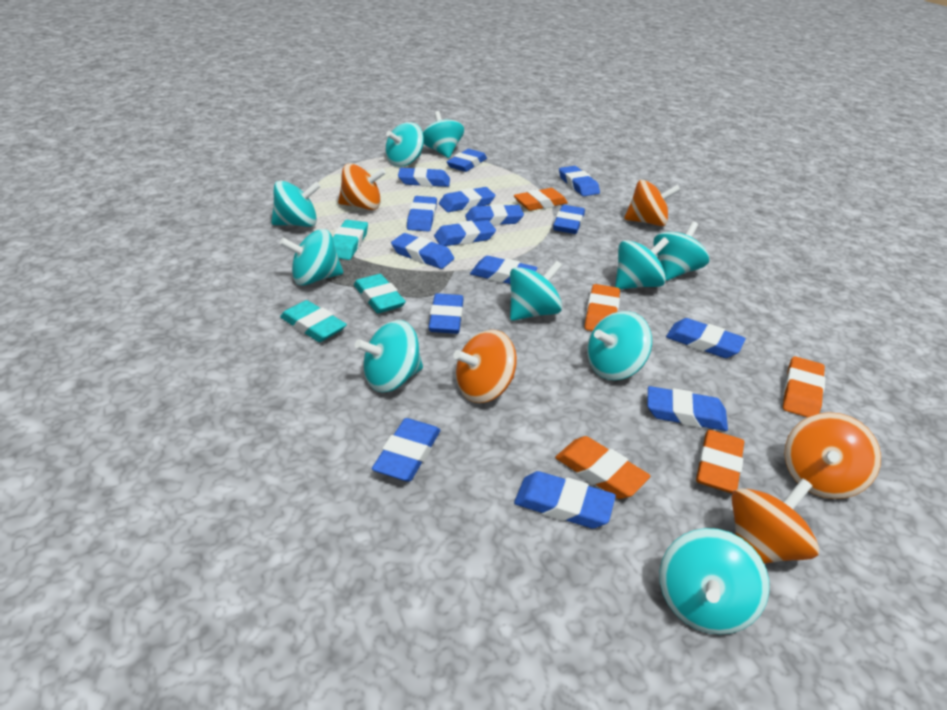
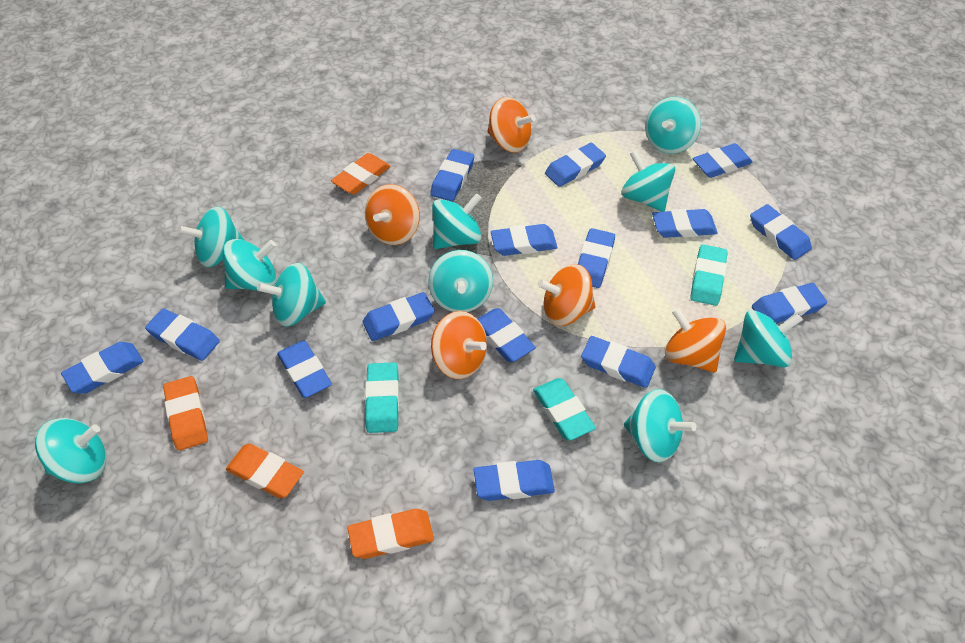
orange eraser: [514,188,568,211] [555,436,650,499] [585,284,620,331] [696,430,744,494] [783,356,826,418] = 5 -> [163,376,208,451] [226,444,304,498] [331,153,391,194] [347,509,434,559] = 4

